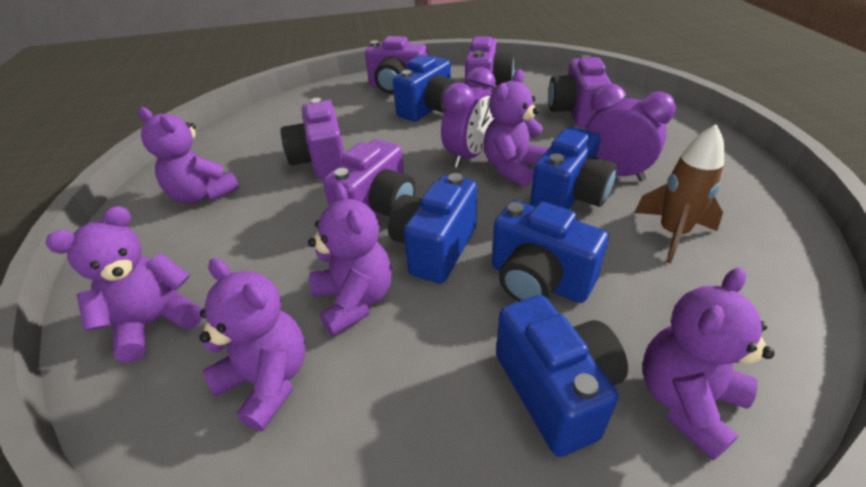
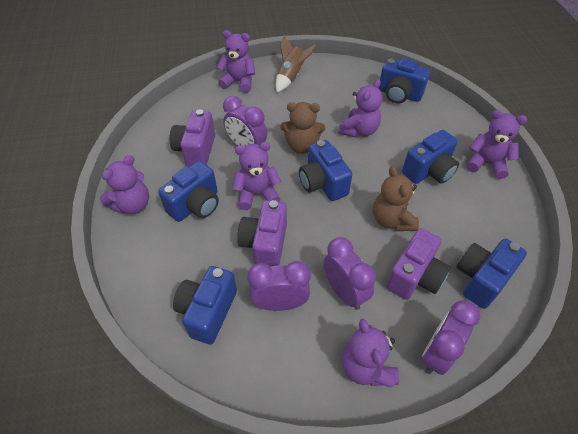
blue camera: [388,173,477,284] [393,55,457,122] [492,201,609,303] [496,295,628,457] [530,127,617,210] = 5 -> [158,161,219,222] [173,266,237,345] [299,140,352,201] [379,58,430,104] [402,130,459,184] [457,239,527,309] = 6
brown teddy bear: none = 0 -> [280,102,325,154] [373,166,419,231] = 2
purple camera: [281,98,344,179] [323,139,416,217] [365,36,427,94] [465,36,515,92] [548,54,612,127] = 5 -> [169,109,215,167] [237,200,287,267] [386,228,451,300] = 3
purple clock: [441,67,496,168] [585,83,676,181] = 2 -> [223,96,267,146] [247,261,311,311] [323,237,376,310] [422,300,480,375] = 4

